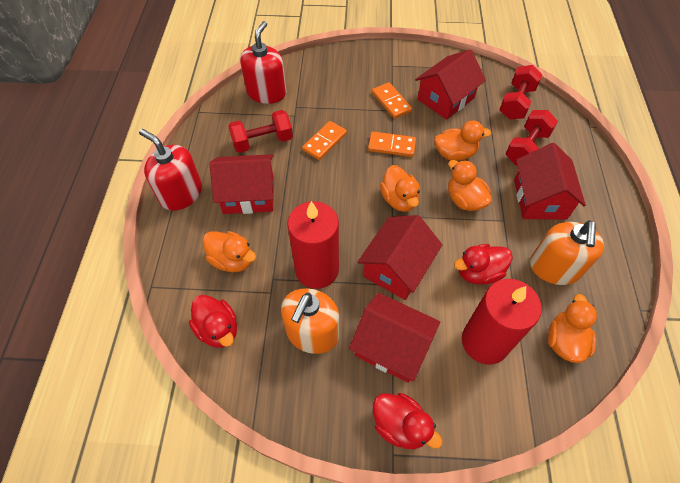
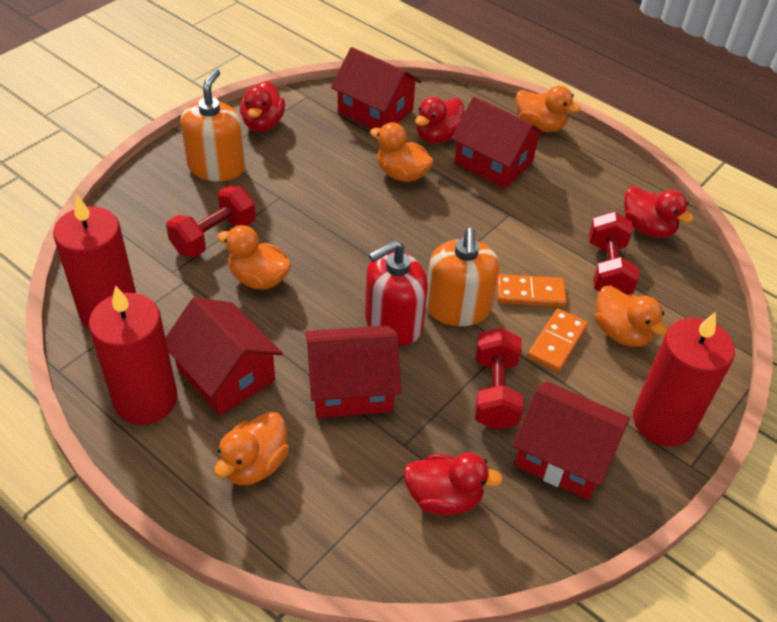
orange domino: [302,121,347,160] [368,132,416,157] [372,82,412,119] = 3 -> [497,274,567,307] [527,309,588,372] = 2
red candle: [287,201,339,289] [462,279,542,365] = 2 -> [53,195,136,329] [89,285,178,425] [633,312,735,447] = 3
red duck: [189,295,237,348] [373,393,443,449] [454,244,513,284] = 3 -> [240,81,285,132] [403,453,503,515] [415,97,465,144] [624,186,694,238] = 4
red soap dispenser: [139,129,202,211] [240,21,287,104] = 2 -> [365,240,428,346] = 1

